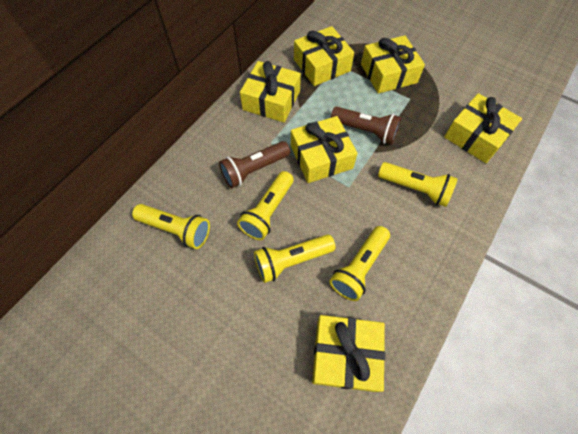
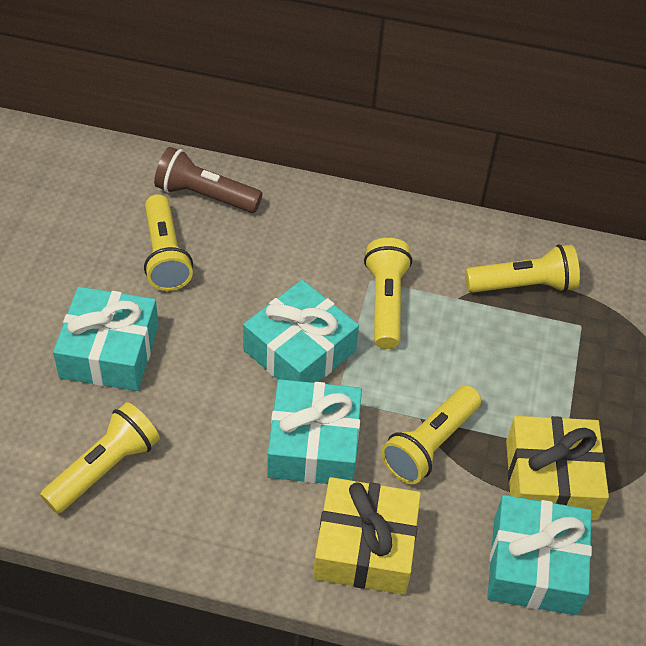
brown flashlight: [219,141,290,188] [331,107,401,144] = 2 -> [154,147,262,213] = 1
turquoise gift: none = 0 -> [53,287,159,391] [243,280,359,383] [267,379,362,484] [487,495,592,615] = 4
yellow gift: [240,61,301,123] [291,116,358,183] [294,26,354,86] [312,315,385,392] [361,35,425,94] [444,93,522,163] = 6 -> [313,477,421,595] [506,416,609,520] = 2

